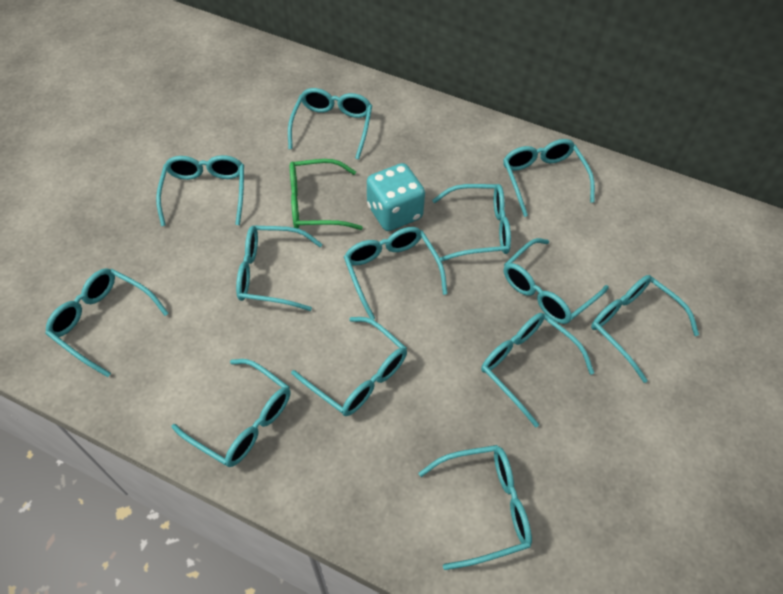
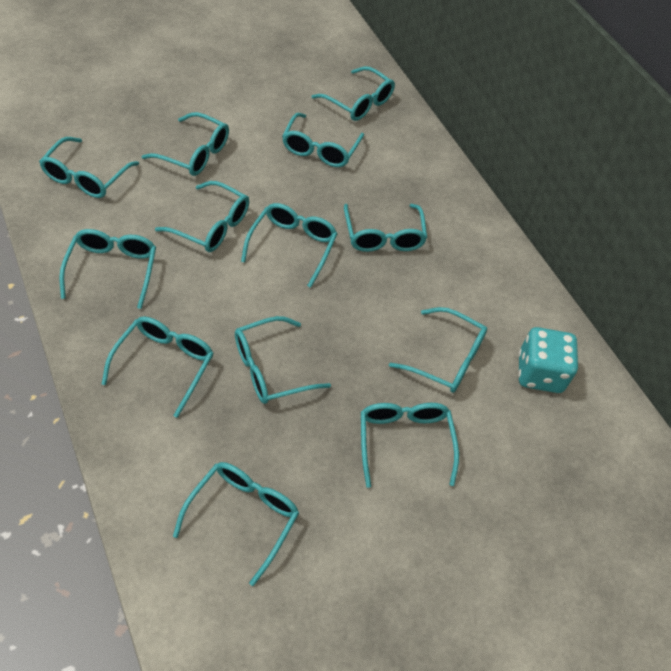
green glasses: [290,159,363,230] = 1 -> none = 0

